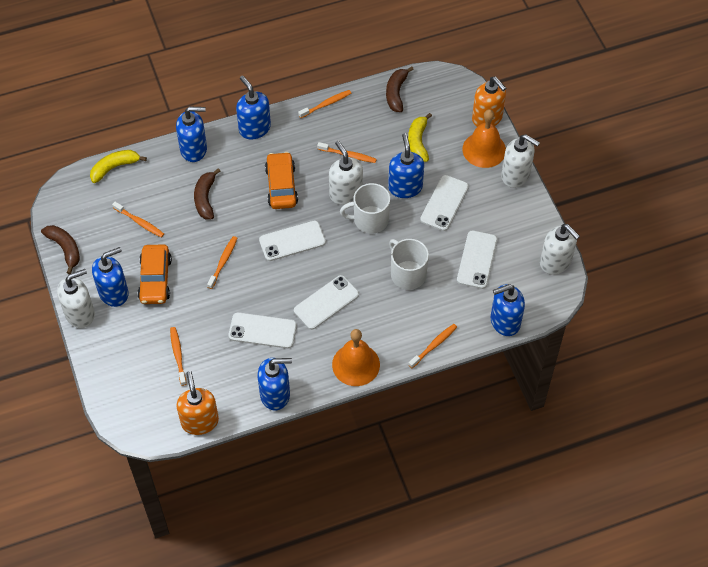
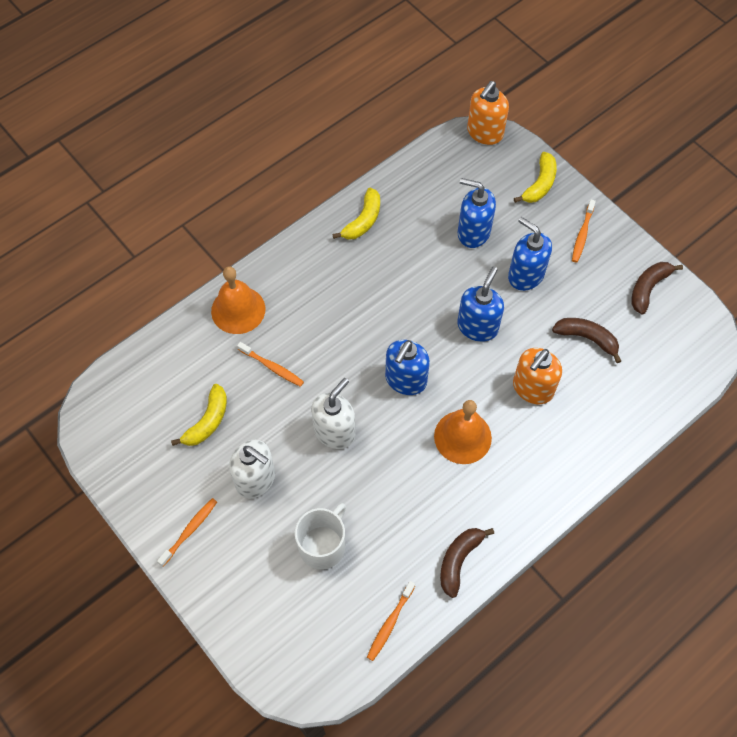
blue soap dispenser: [92,247,129,307] [176,107,207,162] [236,76,271,140] [258,358,292,411] [388,133,424,198] [491,284,525,336] = 6 -> [385,340,430,395] [457,266,504,342] [458,178,496,248] [508,217,552,291] = 4
orange car: [138,244,172,304] [265,152,298,209] = 2 -> none = 0
orange toothbrush: [112,202,164,238] [170,327,187,386] [207,236,237,289] [298,90,351,118] [317,142,377,163] [409,324,457,368] = 6 -> [157,498,217,567] [237,342,304,387] [367,581,415,661] [572,199,596,263] = 4
white mug: [340,183,390,234] [389,239,429,290] = 2 -> [295,503,346,569] = 1
white phone: [228,312,297,348] [259,221,326,261] [294,275,359,330] [420,175,469,231] [457,230,497,289] = 5 -> none = 0
white soap dispenser: [57,269,95,328] [329,141,363,205] [501,134,540,188] [540,224,580,275] = 4 -> [229,440,275,498] [311,378,355,449] = 2
yellow banana: [90,150,147,183] [408,113,432,162] = 2 -> [171,384,227,446] [332,188,380,240] [514,152,557,203] = 3

